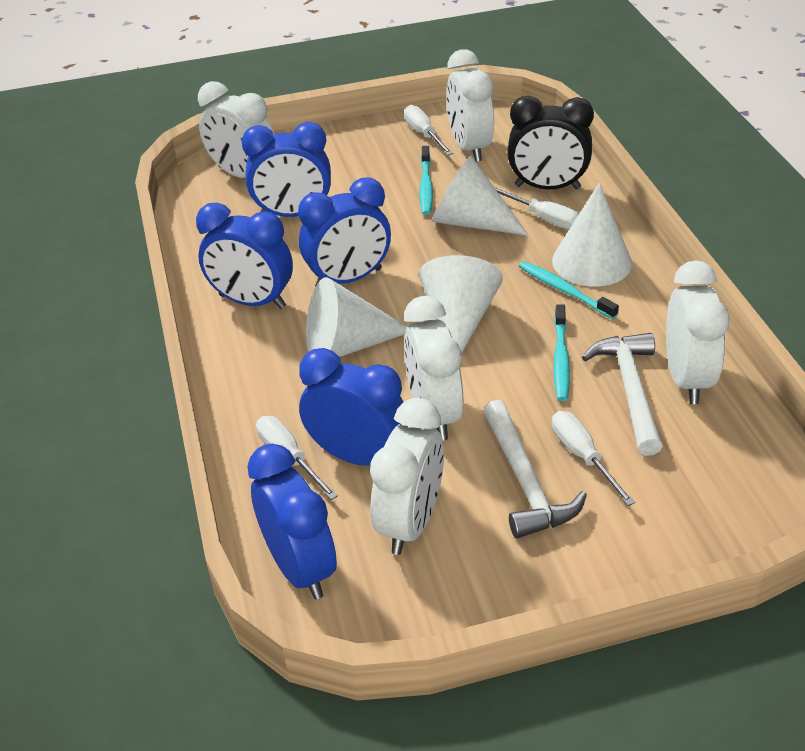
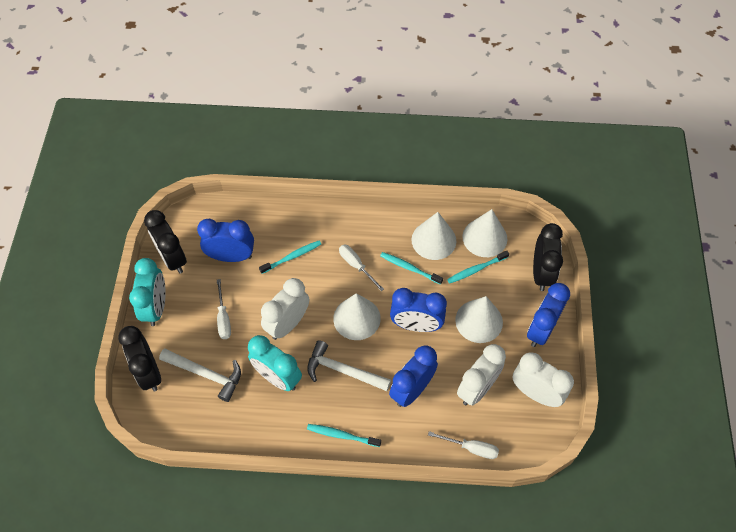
black clock: [507,96,594,190] = 1 -> [118,326,161,392] [144,210,187,274] [533,223,563,291] = 3
blue clock: [196,203,293,309] [242,122,331,217] [247,443,337,599] [298,177,391,287] [299,348,404,466] = 5 -> [197,219,254,262] [389,345,438,407] [390,288,447,332] [527,283,570,347] = 4
turquoise clock: none = 0 -> [129,258,166,326] [248,335,302,391] = 2
turquoise toothbrush: [419,146,433,215] [519,261,619,319] [554,304,570,401] = 3 -> [259,241,321,274] [307,424,381,447] [380,252,443,285] [447,251,509,284] = 4
white clock: [198,81,274,178] [370,398,444,555] [404,296,463,440] [446,49,494,162] [666,260,730,404] = 5 -> [261,278,309,340] [457,344,506,406] [512,352,574,407] = 3
white screwdriver: [256,416,338,500] [404,105,453,155] [494,187,579,229] [552,411,635,506] = 4 -> [217,279,231,339] [339,245,384,291] [428,431,499,459] = 3

